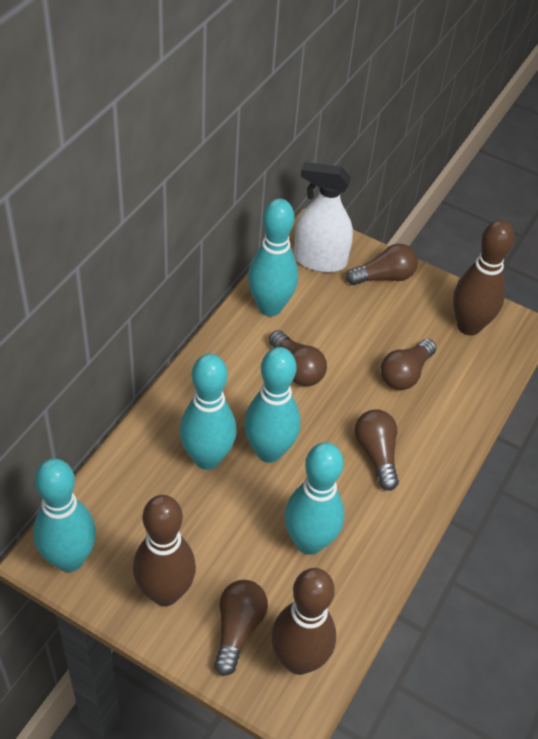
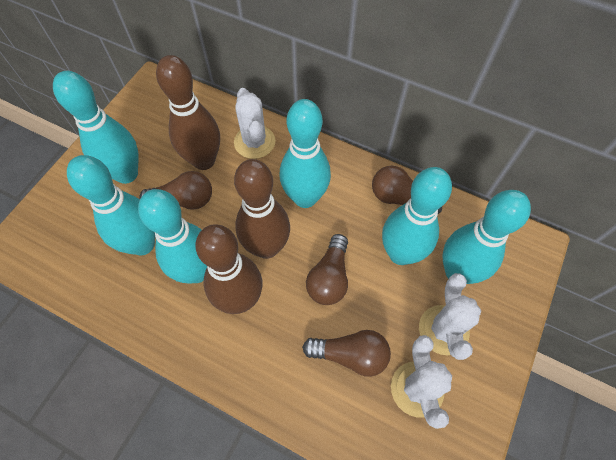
brown light bulb: [214,580,268,676] [269,330,327,386] [346,244,418,285] [355,409,399,491] [381,339,436,390] = 5 -> [139,171,212,210] [302,330,391,377] [306,234,348,305] [372,166,442,214] = 4
turquoise bowling pin: [33,458,96,572] [179,354,237,470] [244,347,300,463] [248,199,298,316] [284,442,344,555] = 5 -> [53,71,139,184] [67,155,155,255] [138,189,207,283] [280,99,331,208] [382,167,452,265] [442,190,531,284] = 6
white cactus: none = 0 -> [234,88,276,159] [391,335,452,429] [419,273,481,360] = 3
white spray bottle: [294,162,353,273] = 1 -> none = 0

